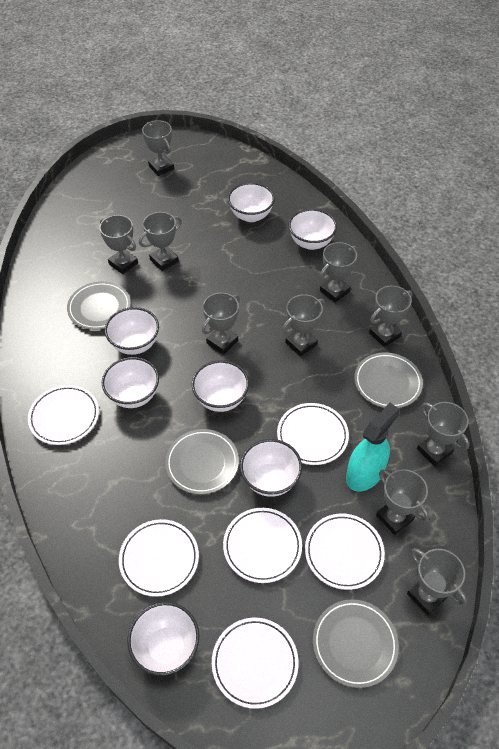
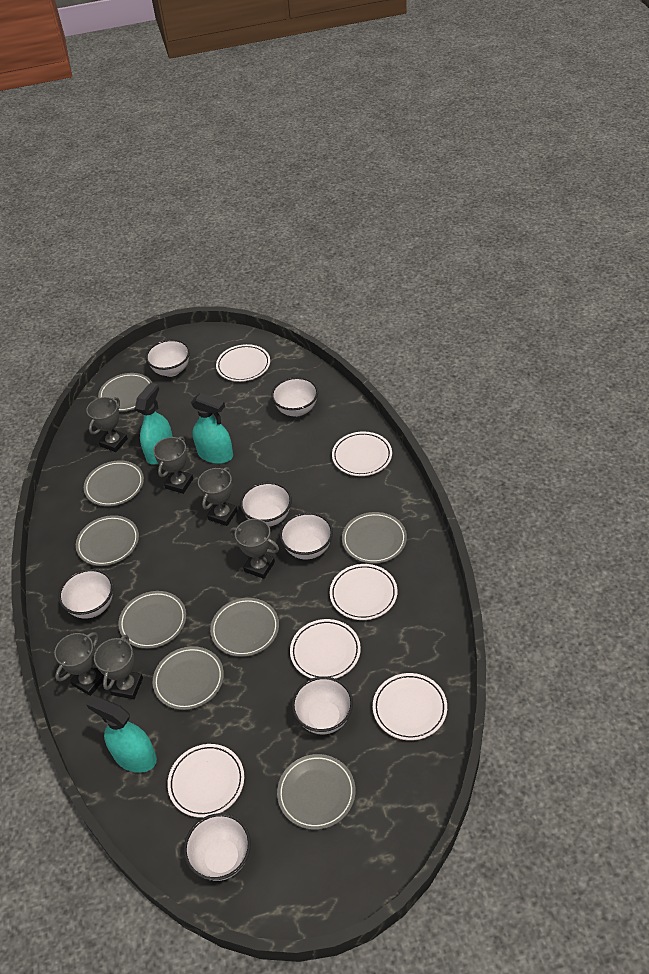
grey plate: [67,281,131,330] [165,429,239,494] [313,600,399,688] [354,352,423,408] = 4 -> [76,515,139,566] [84,461,144,506] [98,373,152,412] [118,591,186,649] [153,646,224,710] [210,598,279,657] [277,754,355,830] [342,512,407,564] = 8
grey trophy: [99,215,138,274] [139,212,182,271] [142,120,174,176] [202,292,240,354] [282,294,325,356] [320,242,358,303] [369,286,413,347] [376,469,429,535] [407,548,467,615] [417,402,470,466] = 10 -> [54,632,104,696] [86,397,128,452] [94,635,143,699] [153,436,193,494] [198,467,237,526] [230,519,279,579] = 6
turquoise spray bottle: [346,403,400,492] = 1 -> [86,695,157,773] [135,383,173,465] [191,393,233,464] = 3

